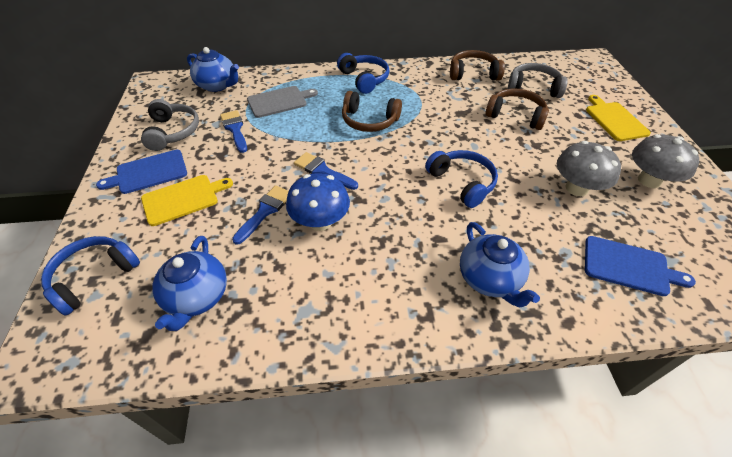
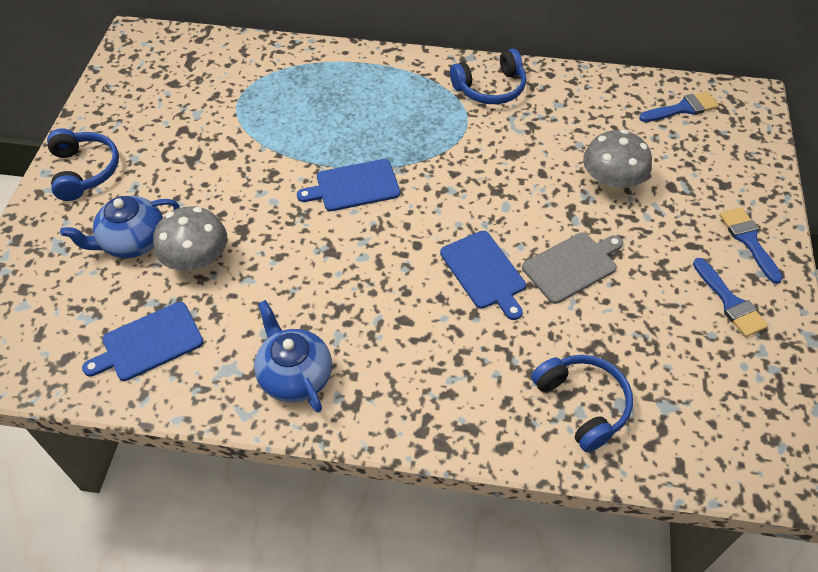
blue cutting board: [96,150,187,194] [585,236,696,296] = 2 -> [82,302,204,381] [297,159,400,211] [440,231,526,320] = 3
blue mushroom: [286,173,350,231] = 1 -> none = 0
blue teapot: [152,236,227,331] [187,47,239,92] [460,222,540,308] = 3 -> [60,196,180,258] [254,300,332,413] = 2
brown headphones: [342,91,402,132] [450,50,505,81] [486,88,549,130] = 3 -> none = 0
grey headphones: [141,99,199,151] [508,63,568,98] = 2 -> none = 0
yellow cutting board: [141,175,233,226] [586,95,651,141] = 2 -> none = 0

